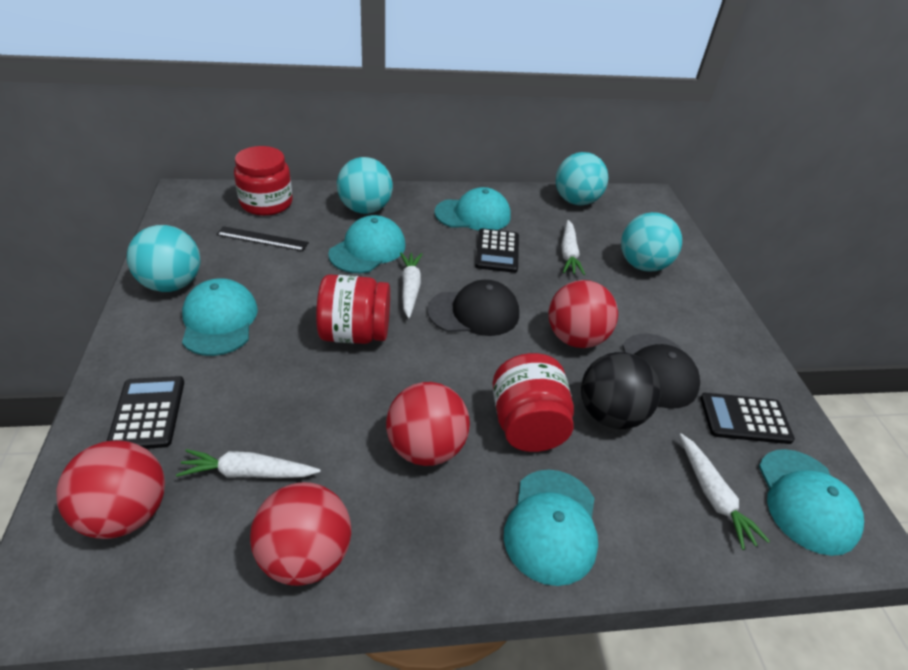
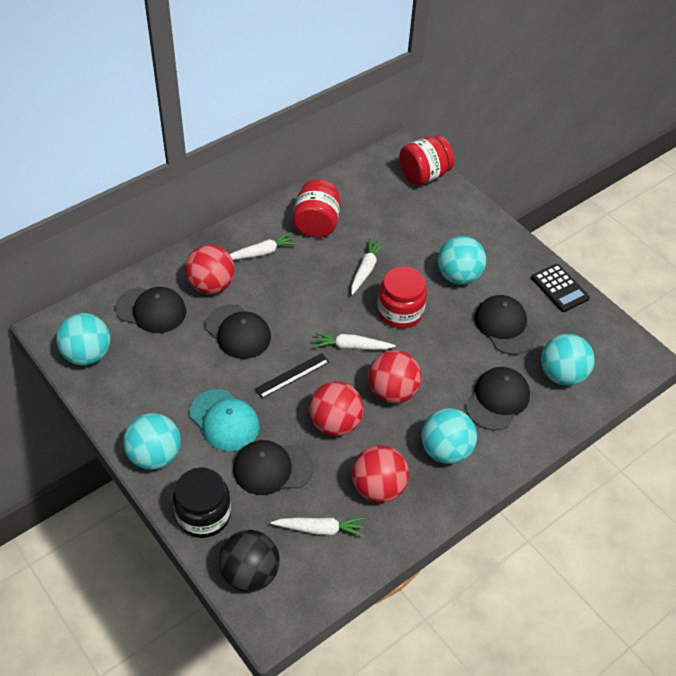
black calculator: [107,376,184,449] [475,228,519,273] [700,393,795,444] = 3 -> [531,264,590,312] = 1
black cap: [427,280,519,336] [622,334,700,409] = 2 -> [115,287,186,333] [205,304,271,359] [233,440,313,495] [466,367,530,431] [474,295,536,355] = 5
black jar: none = 0 -> [173,467,231,538] = 1
turquoise ball: [127,225,200,292] [337,157,393,214] [556,152,609,205] [621,212,682,272] = 4 -> [56,313,111,366] [123,413,181,470] [421,408,477,464] [438,236,486,285] [541,334,595,386] = 5
turquoise cap: [182,278,258,356] [328,215,405,273] [434,187,511,231] [504,470,598,586] [759,449,864,556] = 5 -> [190,389,259,451] = 1

